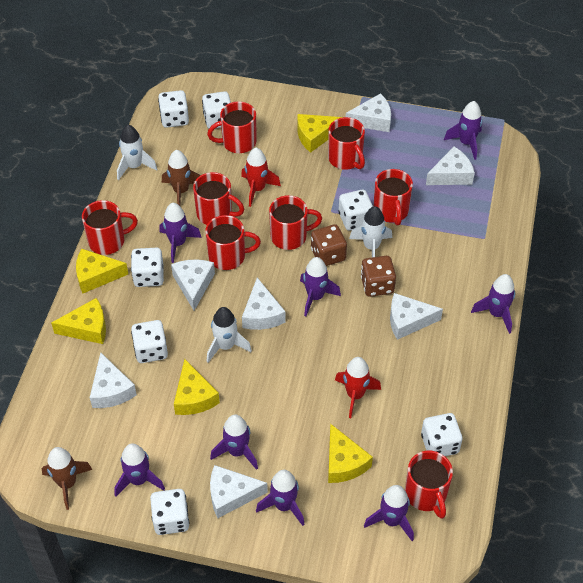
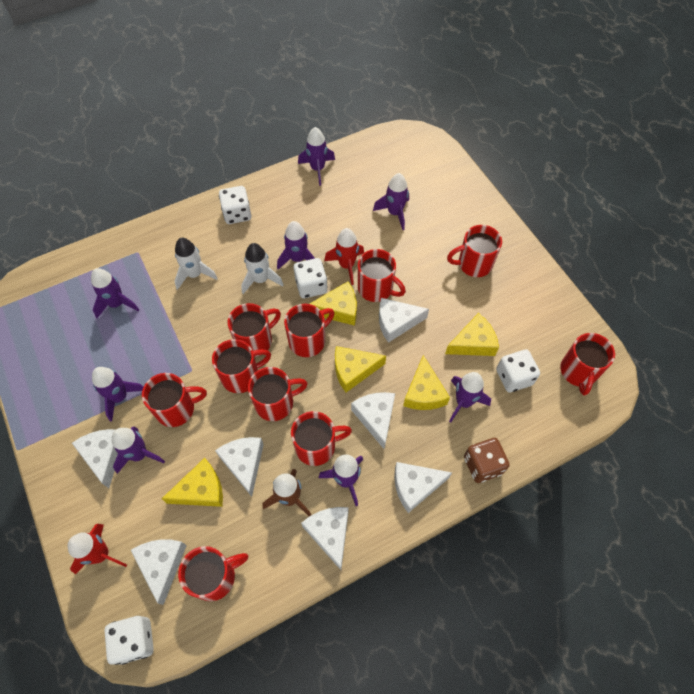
brown dice: [311,224,347,266] [361,256,396,297] = 2 -> [464,438,510,483] = 1
brown rocket: [42,447,93,510] [162,150,201,206] = 2 -> [263,469,311,516] = 1
red mug: [82,200,138,255] [193,172,244,225] [205,215,261,270] [207,101,257,153] [269,195,322,250] [328,117,365,170] [373,169,413,225] [405,451,453,519] = 8 -> [142,373,207,427] [178,546,248,601] [212,339,271,393] [228,303,281,357] [248,367,308,421] [284,304,334,357] [291,411,352,466] [358,249,406,302] [447,225,502,277] [560,333,615,395] = 10
white dice: [131,248,164,287] [131,320,168,363] [150,489,189,535] [158,90,189,128] [202,91,231,129] [339,189,373,230] [421,413,463,456] = 7 -> [104,616,154,665] [219,186,251,224] [294,258,328,298] [496,349,540,393] = 4
white rocket: [117,125,158,180] [207,307,252,363] [349,206,392,257] = 3 -> [175,238,218,290] [241,243,284,294] = 2

